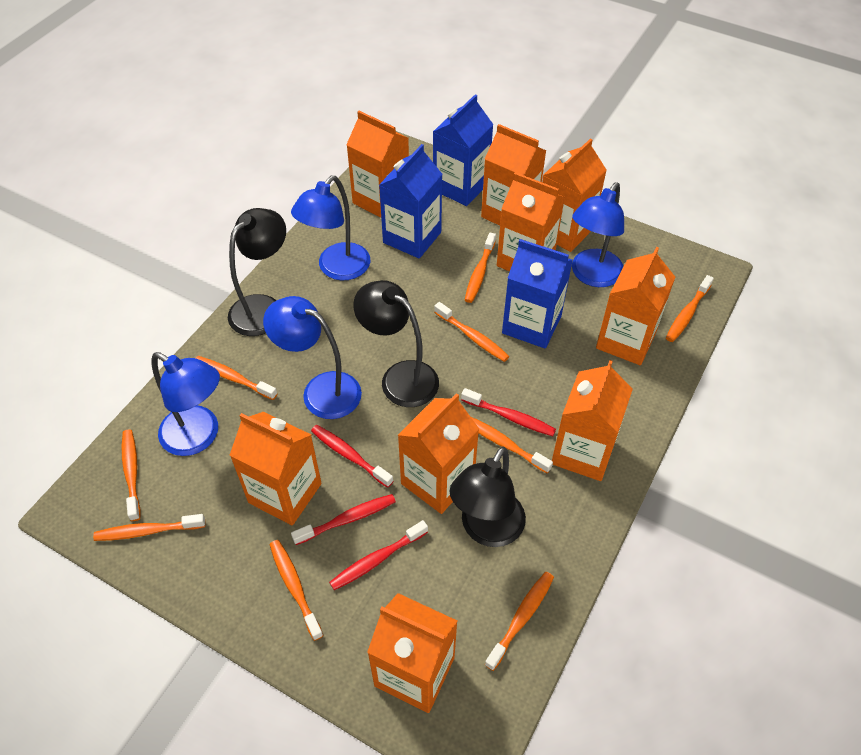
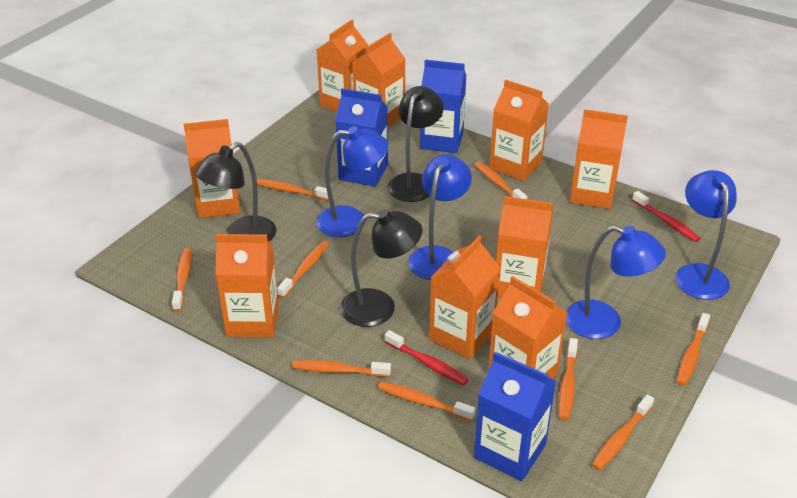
red toothbrush: [291,494,396,545] [311,425,393,488] [329,520,428,590] [461,388,556,436] = 4 -> [385,330,469,385] [632,191,700,242] = 2

